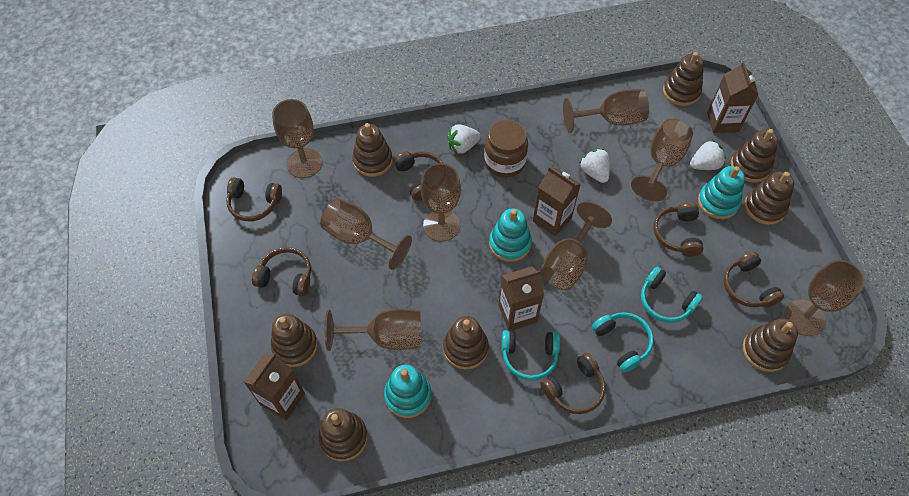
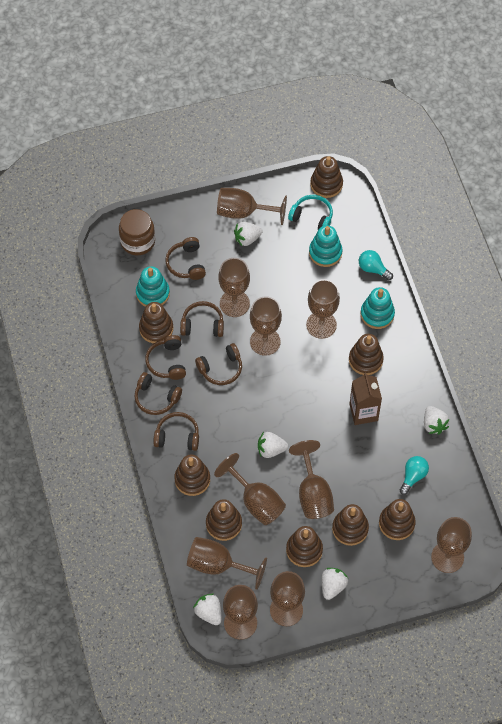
brown carton: [244,353,305,420] [498,267,544,331] [533,166,581,237] [707,62,759,133] = 4 -> [350,372,382,425] = 1
brown goblet: [272,99,322,178] [320,198,412,270] [325,308,421,351] [420,163,461,242] [540,201,612,291] [563,89,649,133] [631,119,693,202] [785,260,865,336] = 8 -> [187,537,267,590] [214,453,286,525] [217,188,287,225] [219,258,250,317] [223,585,258,640] [250,296,282,356] [270,571,305,626] [289,440,334,519] [306,279,340,339] [431,517,472,573] = 10
turquoise headphones: [501,330,560,381] [592,312,654,373] [641,266,703,323] = 3 -> [288,195,333,230] = 1
turquoise light bulb: none = 0 -> [359,250,393,280] [400,456,429,495] = 2
white strawberry: [447,124,481,154] [579,148,610,183] [690,140,726,170] = 3 -> [193,594,221,625] [234,222,263,246] [258,432,288,458] [322,568,348,600] [424,406,449,434] = 5

